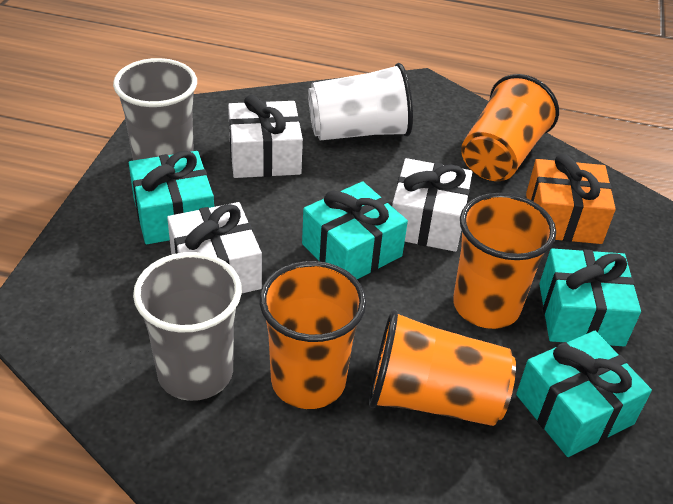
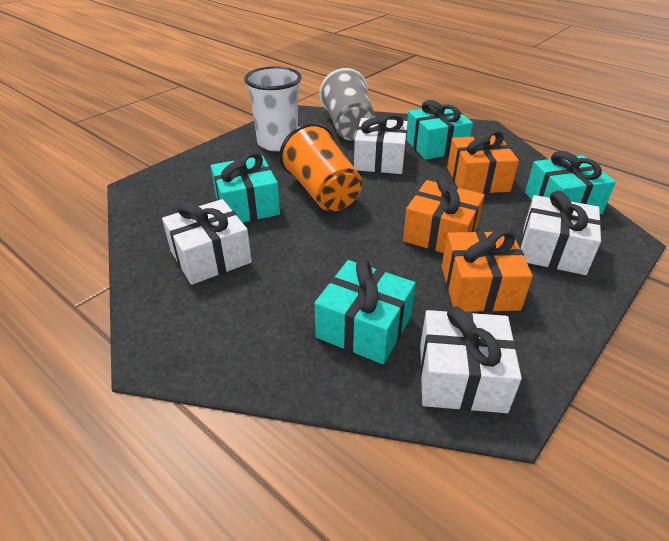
grey cup: [113,58,197,160] [133,252,242,401] = 2 -> [320,68,375,141] = 1
orange cup: [259,261,366,409] [369,309,516,426] [453,193,556,329] [461,74,559,181] = 4 -> [279,123,362,212] = 1
orange gift: [526,154,616,244] = 1 -> [403,176,485,253] [442,229,533,312] [447,130,519,194] = 3
white gift: [167,202,262,293] [228,95,303,178] [392,158,472,252] = 3 -> [162,199,252,285] [354,114,408,174] [420,306,522,413] [521,191,601,275] = 4

